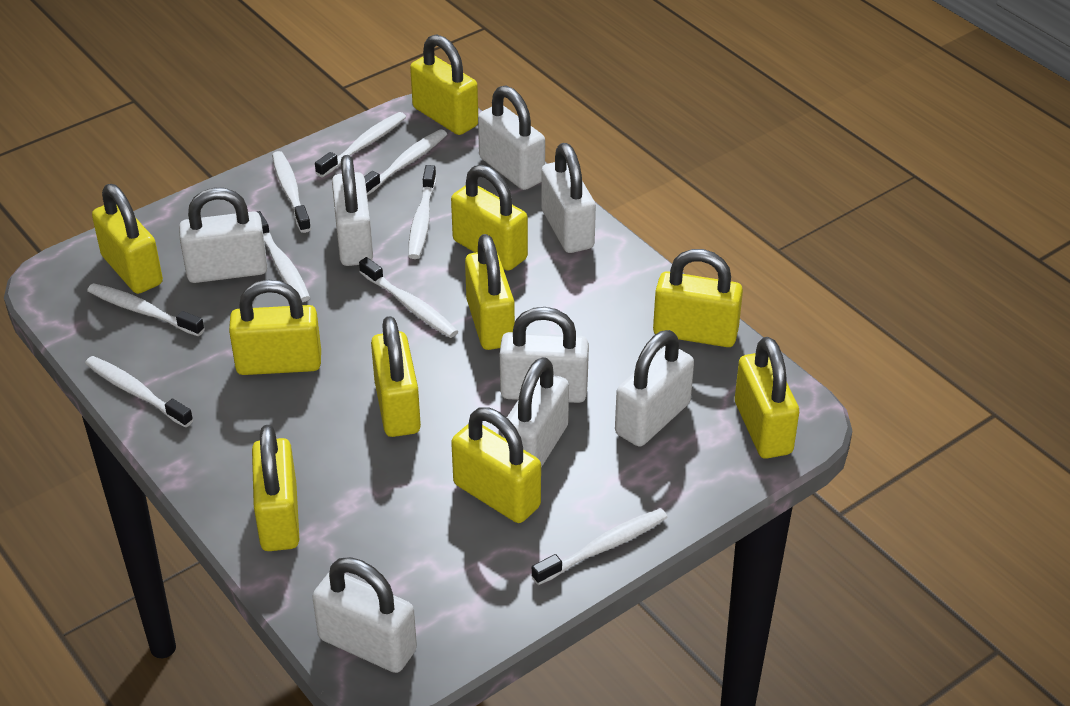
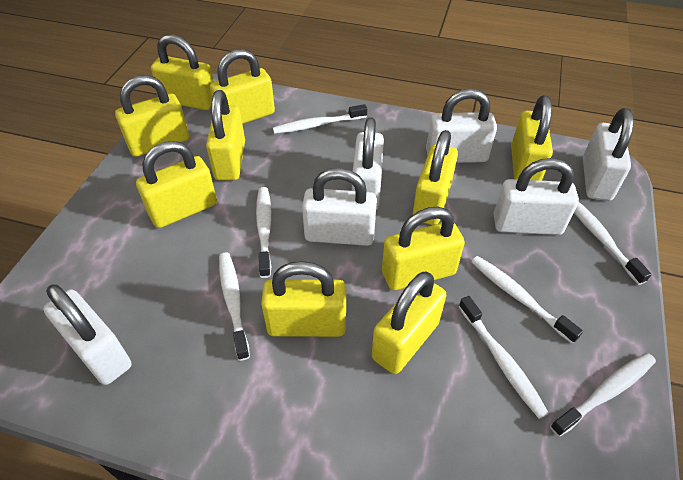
white padlock: [179,188,268,283] [312,557,417,673] [332,155,373,266] [478,86,545,190] [500,307,589,403] [502,357,569,467] [541,143,596,253] [615,330,694,447] = 8 -> [43,284,131,385] [302,168,377,246] [352,117,384,210] [426,89,497,163] [494,158,579,235] [583,108,634,201] = 6
white toothbrush: [85,356,193,427] [87,283,205,336] [257,211,310,302] [272,151,311,233] [315,112,406,178] [359,257,458,338] [364,129,447,195] [408,165,436,259] [531,508,668,585] = 9 -> [219,252,250,361] [256,187,271,278] [273,104,367,134] [459,296,549,419] [471,256,583,344] [550,353,656,437] [574,202,652,285] = 7

